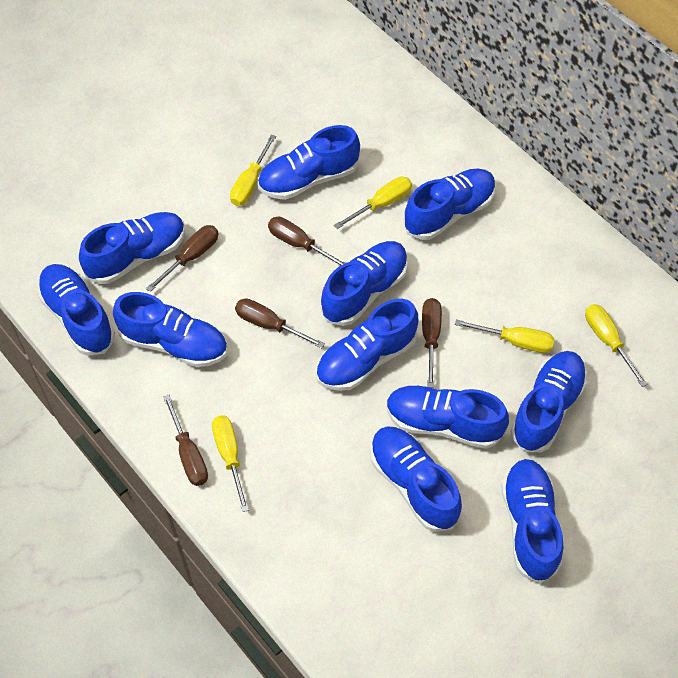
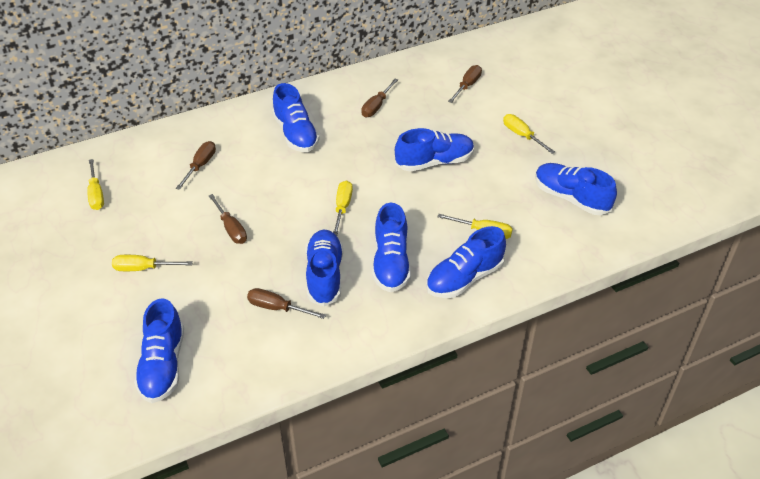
blue shoe: [37,264,115,356] [79,212,185,284] [113,292,228,367] [258,125,360,200] [316,299,418,391] [320,241,408,326] [370,426,462,532] [386,385,509,449] [404,168,496,240] [501,459,563,583] [510,351,587,452] = 11 -> [134,298,184,403] [272,83,319,152] [305,230,343,306] [372,203,411,292] [395,128,474,172] [426,226,506,298] [535,163,617,215] = 7

